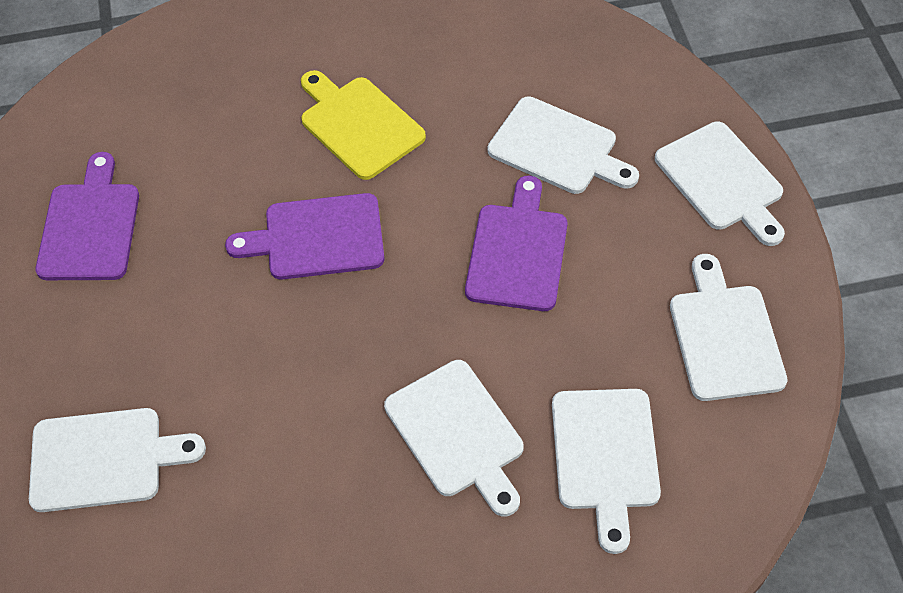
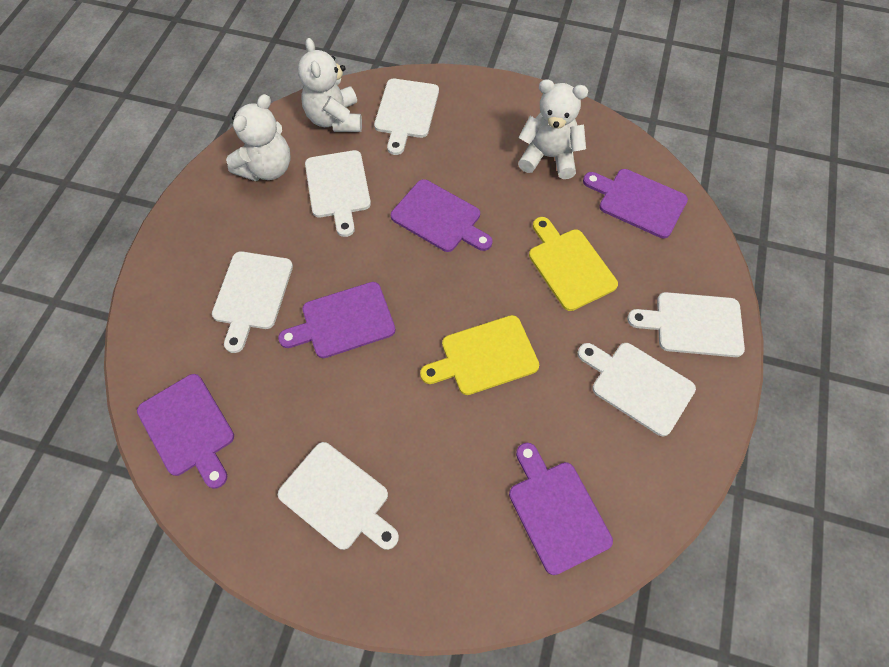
purple cutting board: [36,152,139,280] [225,193,384,280] [465,176,568,311] = 3 -> [137,374,234,489] [278,282,396,358] [391,179,492,252] [509,443,613,575] [583,169,688,239] = 5
white teddy bear: none = 0 -> [226,94,290,181] [298,38,362,132] [518,79,588,179] = 3
yellow cutting board: [301,70,426,180] = 1 -> [420,315,539,395] [529,217,618,311] = 2

